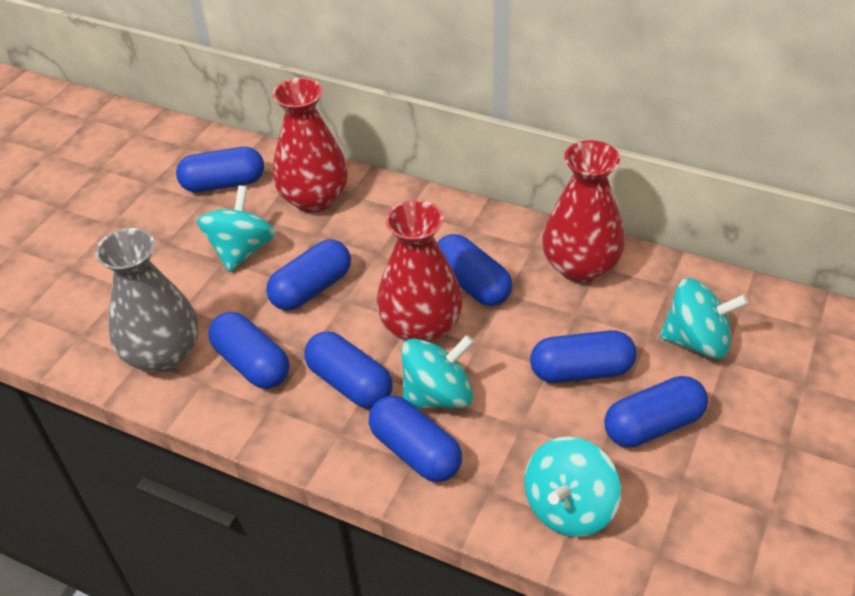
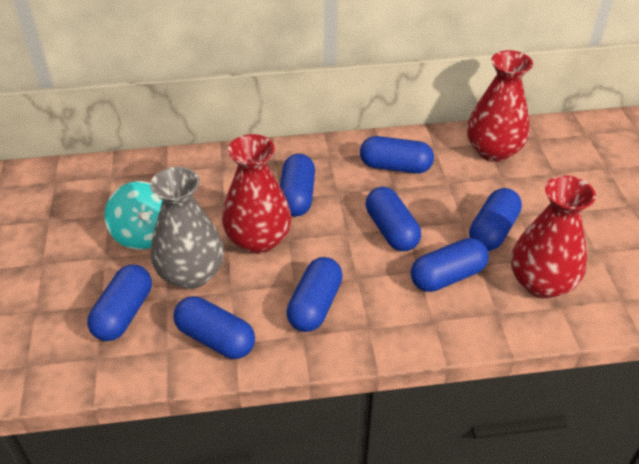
turquoise spinning top: [197,186,276,272] [401,335,474,409] [524,436,621,537] [660,278,749,359] = 4 -> [105,181,163,250] = 1

